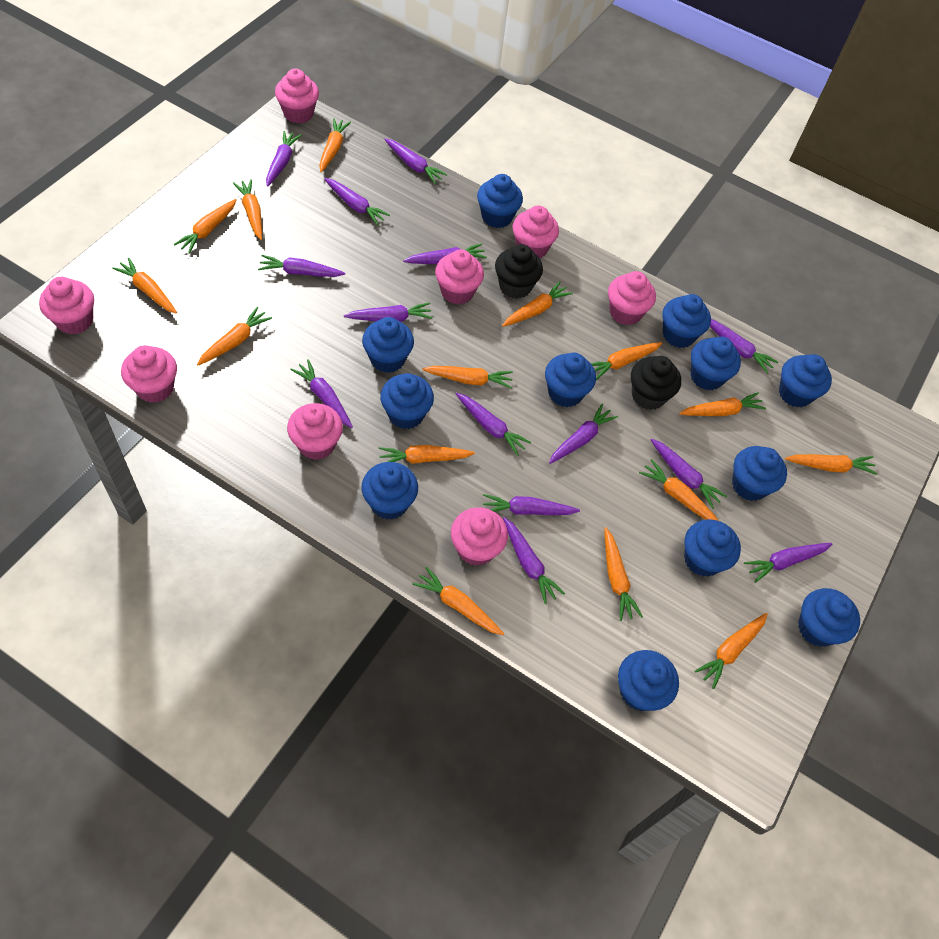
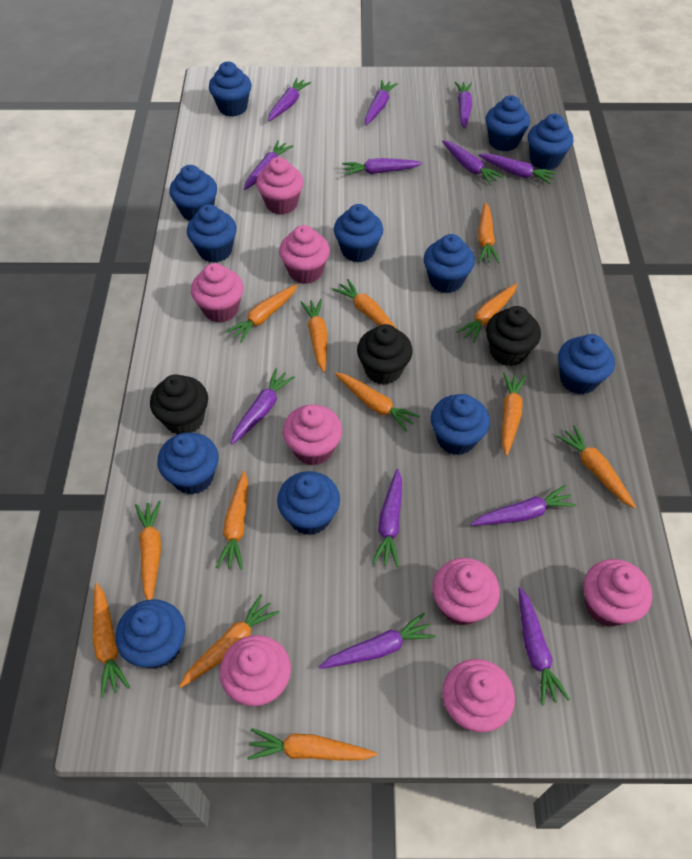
black cupcake: [495,244,543,299] [631,356,681,410] = 2 -> [150,375,208,435] [357,324,413,385] [486,306,541,366] = 3
orange carrot: [112,258,177,314] [174,199,237,254] [197,307,272,365] [233,179,262,240] [319,118,351,172] [379,445,475,464] [412,566,504,635] [422,366,513,388] [502,281,573,327] [591,342,662,380] [604,527,643,621] [639,459,719,521] [679,392,766,416] [695,613,768,689] [785,454,877,475] = 15 -> [93,582,130,697] [135,501,161,600] [179,594,279,688] [216,471,248,569] [226,284,298,343] [247,728,377,761] [301,299,327,372] [332,279,397,329] [335,372,420,432] [456,284,517,343] [478,202,500,263] [502,372,526,456] [556,425,636,509] = 13
purple carrot: [258,255,346,277] [266,131,301,187] [290,359,353,428] [324,178,390,225] [344,303,433,322] [384,138,447,184] [403,244,487,264] [456,393,532,456] [483,494,580,515] [503,517,565,604] [549,404,618,464] [651,439,727,509] [710,319,779,374] [744,543,833,583] = 14 -> [231,368,295,445] [244,140,293,190] [268,78,311,122] [319,612,436,669] [342,158,423,176] [365,80,398,125] [372,469,402,567] [442,140,503,185] [455,82,472,129] [471,485,577,526] [478,154,557,184] [518,587,570,706] = 12

